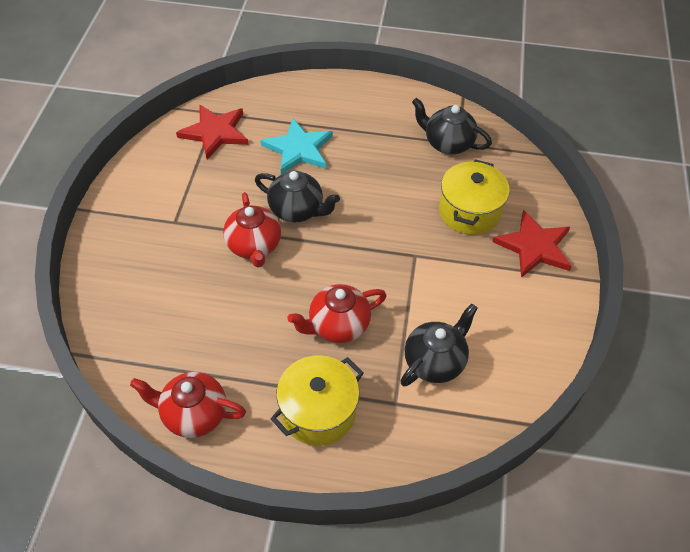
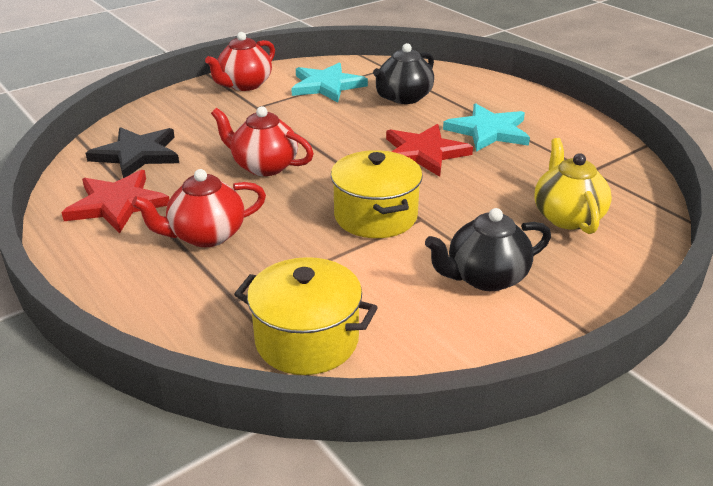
black star: none = 0 -> [85,127,179,178] = 1
black teapot: [255,171,340,223] [400,303,478,387] [412,98,492,154] = 3 -> [373,43,434,104] [425,208,551,291] = 2
turquoise star: [261,118,333,175] = 1 -> [291,62,368,103] [443,103,530,152] = 2
yellow teapot: none = 0 -> [534,138,612,234] = 1

